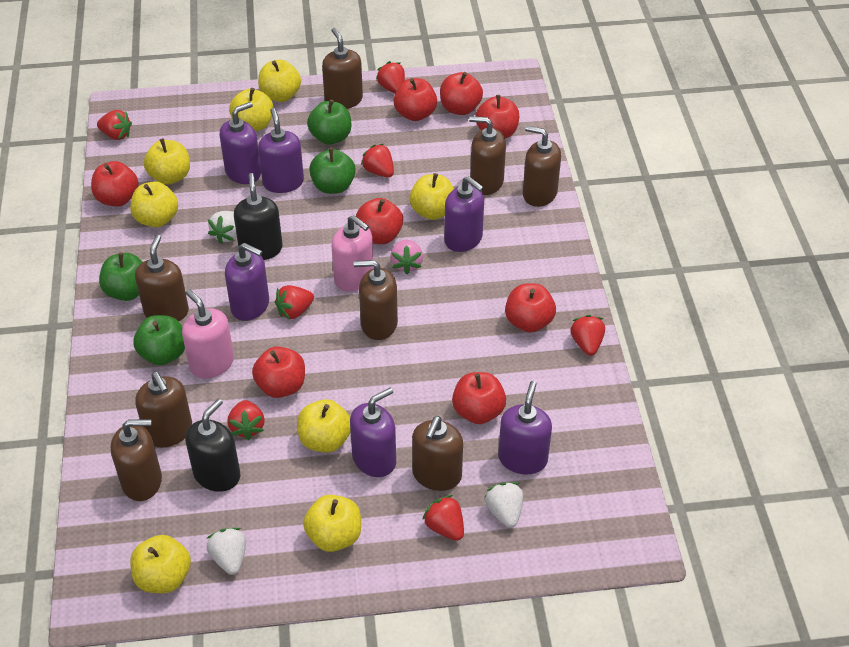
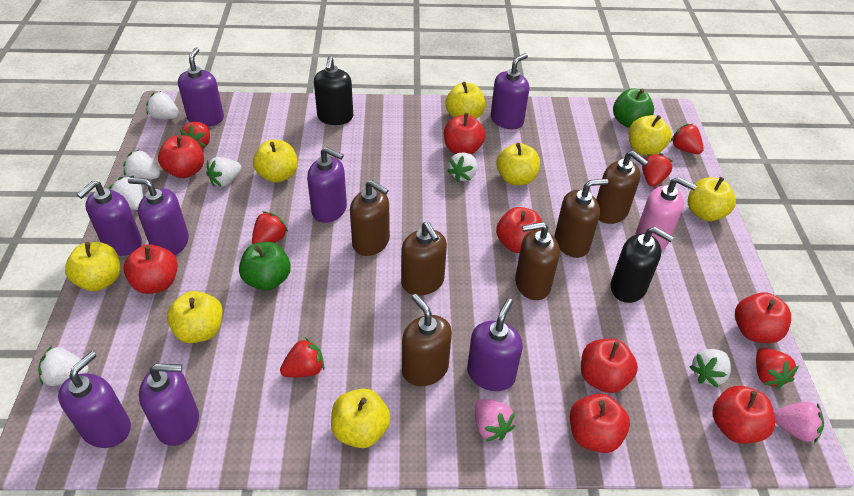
brown soap dispenser: [111,419,162,501] [135,235,189,321] [135,372,192,448] [322,28,363,109] [354,260,398,340] [412,416,463,491] [469,116,506,195] [523,126,561,207] = 8 -> [350,180,390,256] [401,222,447,295] [402,294,452,386] [515,222,560,300] [555,179,608,258] [596,151,648,224] = 6
green apple: [99,252,143,301] [133,315,185,365] [307,100,351,145] [309,148,356,194] = 4 -> [239,242,291,291] [613,88,654,128] = 2
pink soap dispenser: [182,289,234,378] [331,215,374,291] = 2 -> [635,177,697,250] = 1
pink strawberry: [390,239,423,274] = 1 -> [475,399,515,442] [774,402,824,444] = 2
purple soap dispenser: [220,102,261,184] [225,243,269,321] [258,108,304,193] [350,387,396,477] [444,176,484,252] [498,381,552,474] = 6 -> [58,351,131,448] [77,181,142,256] [128,177,189,255] [139,364,199,446] [178,47,224,126] [307,147,347,223] [467,298,523,391] [491,53,529,129] = 8
red strawberry: [97,110,132,140] [227,400,265,440] [275,285,314,320] [361,144,394,177] [376,61,405,93] [422,495,464,541] [570,315,605,356] = 7 -> [180,122,210,149] [252,211,288,244] [280,337,325,377] [642,153,673,187] [671,124,704,154] [756,348,799,389] = 6
white strawberry: [206,528,246,575] [208,211,237,244] [485,482,523,528] = 3 -> [38,346,89,386] [109,176,143,210] [123,150,160,180] [146,91,180,119] [206,157,242,187] [447,152,477,182] [689,349,731,387] = 7

